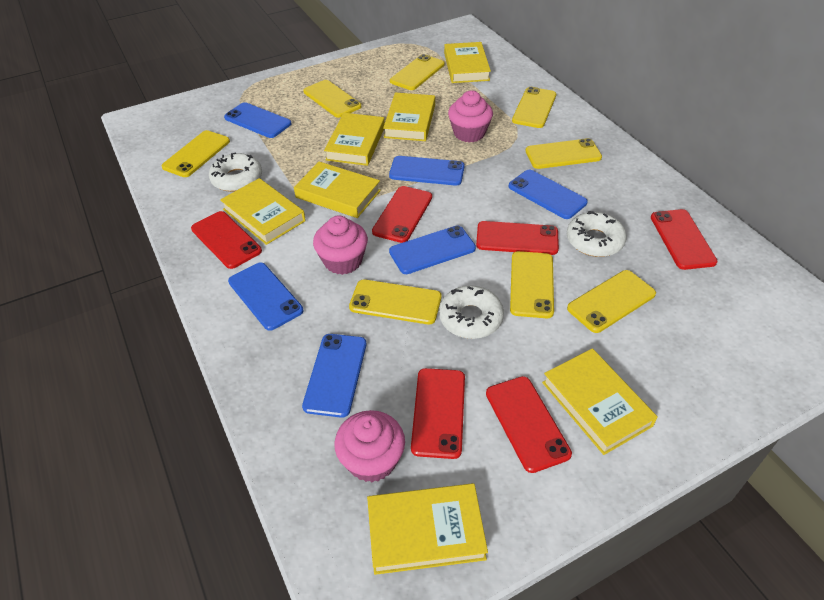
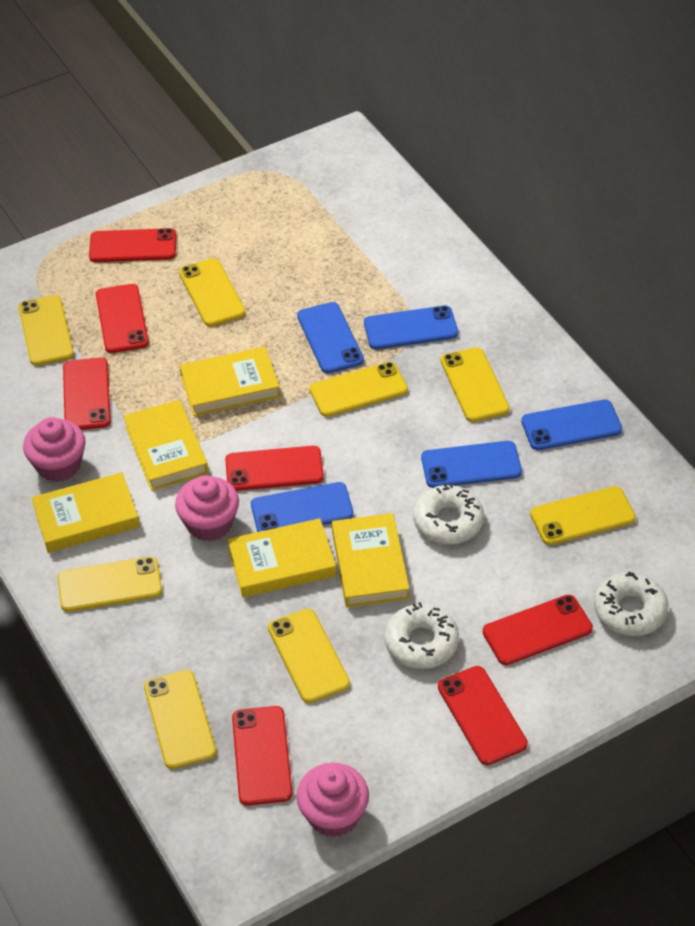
blue phone: [224,102,291,138] [228,263,303,331] [302,334,367,418] [389,156,465,186] [389,226,476,274] [509,170,588,219] = 6 -> [251,482,354,532] [297,302,364,374] [364,306,458,350] [421,441,522,488] [521,400,622,450] = 5
red phone: [191,211,262,269] [372,186,432,243] [411,368,465,459] [476,221,559,255] [486,376,572,473] [651,209,717,270] = 6 -> [63,357,111,430] [89,228,176,262] [96,284,149,353] [225,446,324,491] [232,706,293,806] [438,666,528,765] [483,595,593,665] = 7
yellow book: [220,178,306,245] [294,162,381,218] [324,113,385,166] [367,483,488,575] [383,92,435,141] [444,42,491,83] [542,348,658,455] = 7 -> [31,472,140,553] [123,400,209,491] [180,346,280,416] [227,518,336,597] [332,513,409,607] = 5

